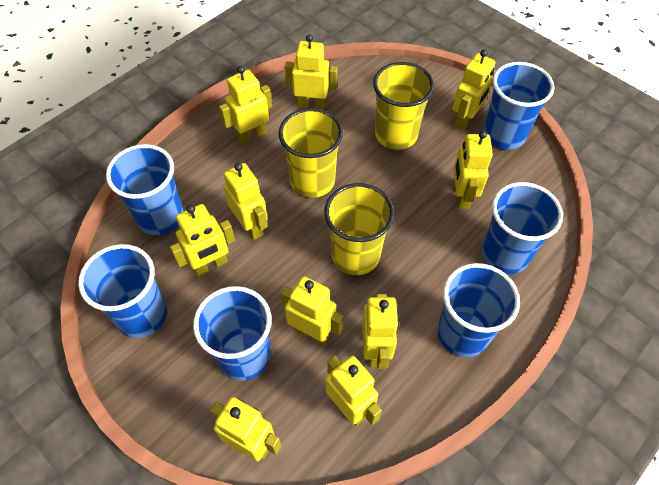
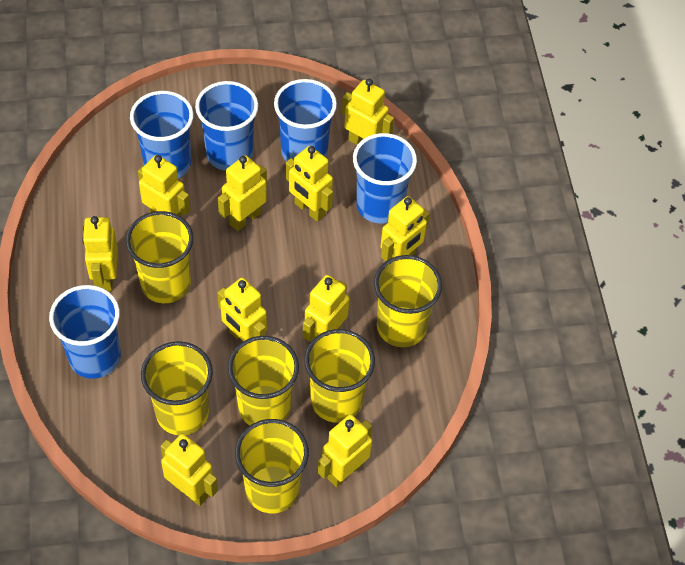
blue cup: [78,244,167,338] [106,144,184,235] [193,286,271,381] [437,263,520,357] [481,182,563,274] [483,62,554,150] = 6 -> [49,285,121,379] [130,91,194,178] [195,81,258,171] [274,79,337,162] [353,133,417,223] = 5
yellow cup: [279,108,343,198] [324,183,394,275] [373,62,434,150] = 3 -> [126,211,193,303] [141,341,213,435] [228,336,299,425] [235,419,309,513] [304,329,375,423] [374,255,442,347] = 6

